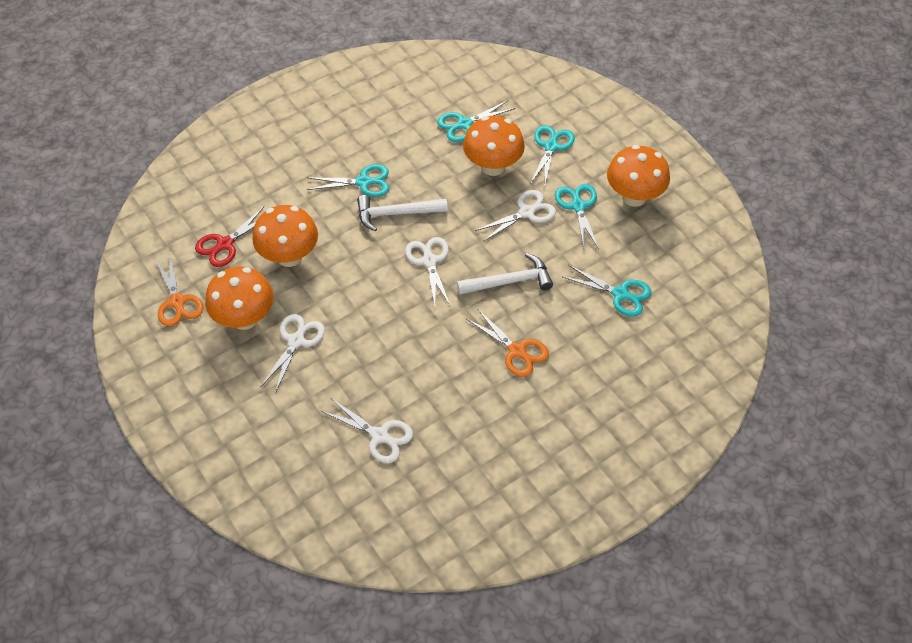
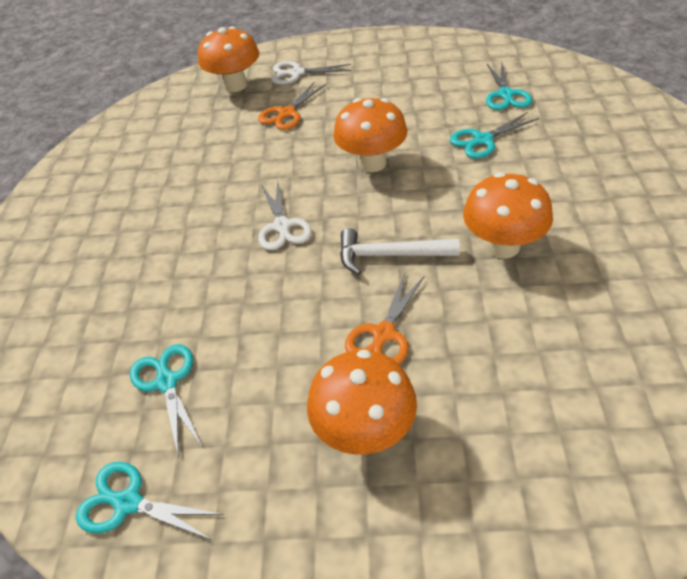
red scissors: [195,207,264,267] = 1 -> none = 0
turquoise scissors: [307,164,389,197] [437,101,515,142] [531,125,575,184] [555,184,599,249] [563,265,651,317] = 5 -> [76,462,224,540] [130,344,202,455] [450,112,539,158] [486,64,532,110] = 4
white hammer: [357,195,448,232] [457,253,553,295] = 2 -> [340,228,460,275] = 1
white scissors: [260,314,325,393] [321,398,413,463] [405,237,451,307] [475,190,556,242] = 4 -> [258,180,312,250] [271,61,351,84] = 2

